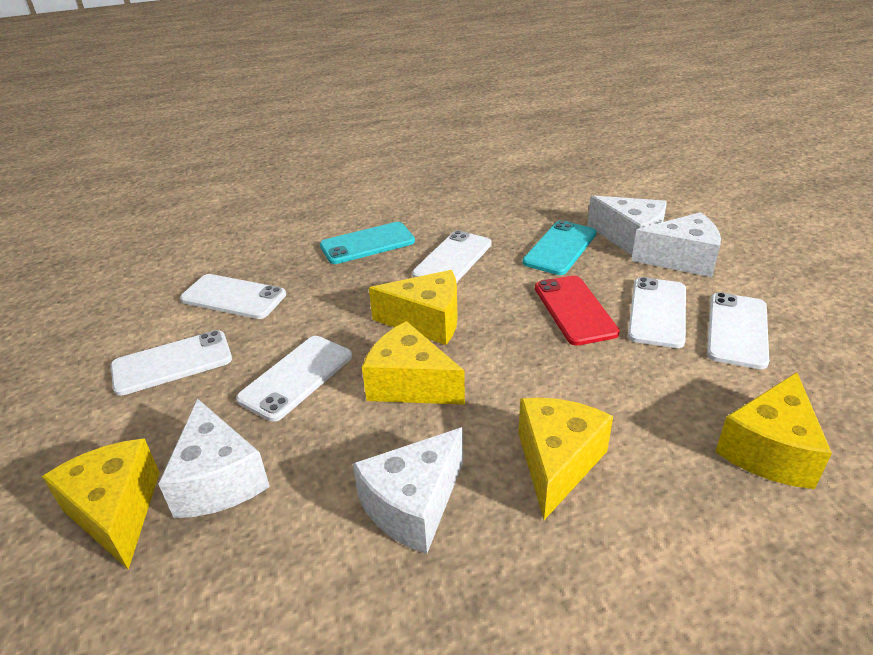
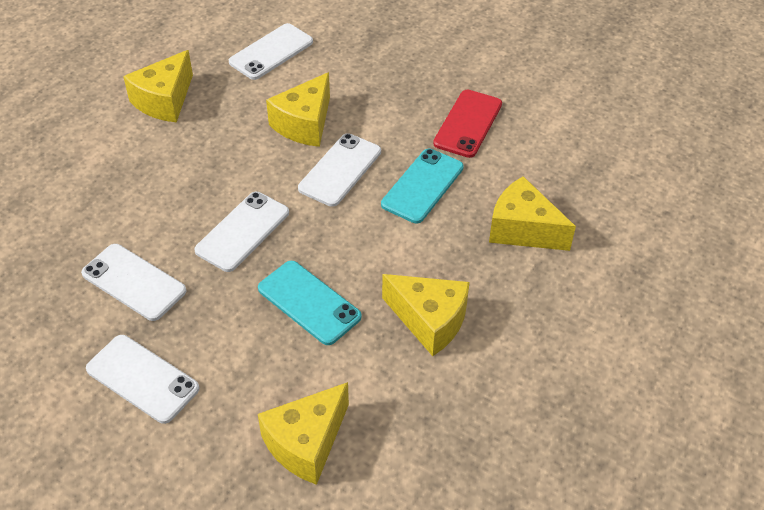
white cheese: [158,398,270,518] [353,427,463,554] [587,195,667,255] [631,212,721,277] = 4 -> none = 0
white phone: [111,330,232,396] [180,274,286,319] [236,336,352,422] [412,230,492,283] [628,277,686,348] [707,292,769,369] = 6 -> [81,244,187,321] [86,335,199,424] [194,192,289,272] [229,23,313,80] [298,133,381,207] = 5

